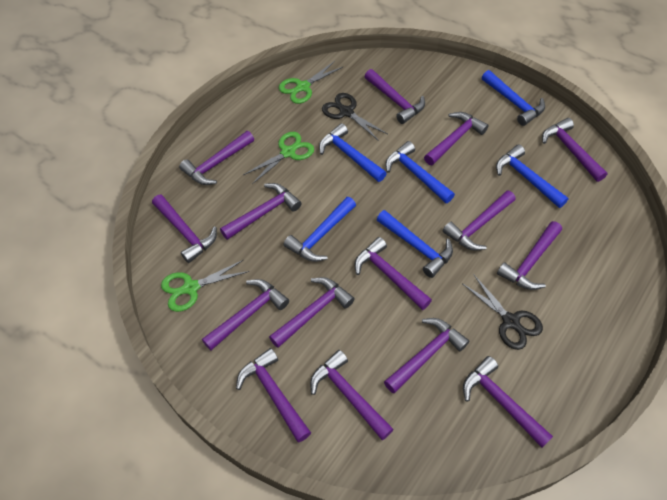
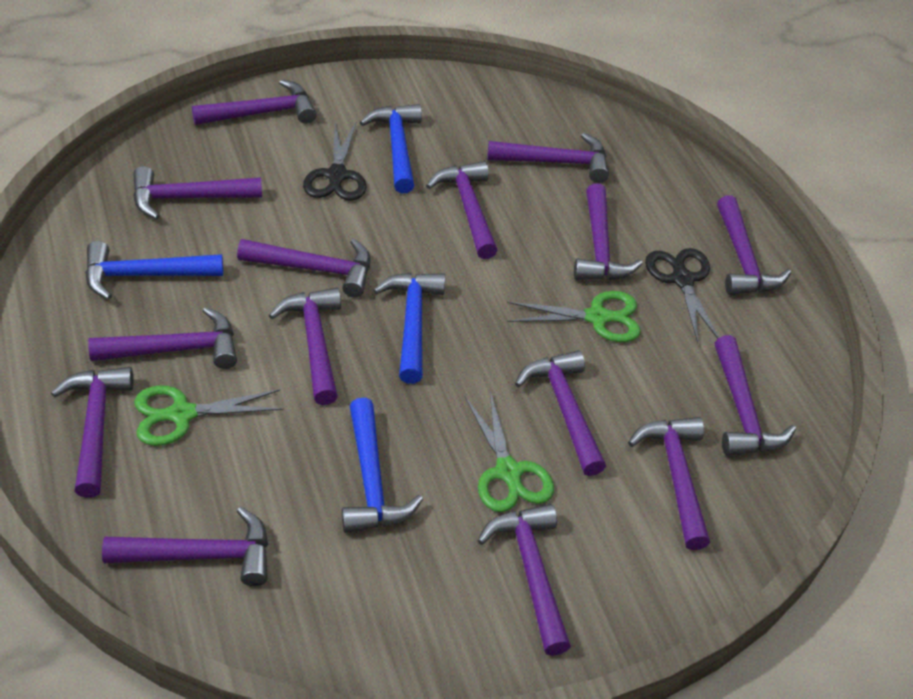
blue hammer: [283,197,356,262] [319,123,387,182] [377,210,453,278] [385,141,455,203] [482,70,545,126] [496,145,569,208] = 6 -> [85,241,223,300] [342,398,423,533] [359,104,422,193] [373,273,445,384] = 4

